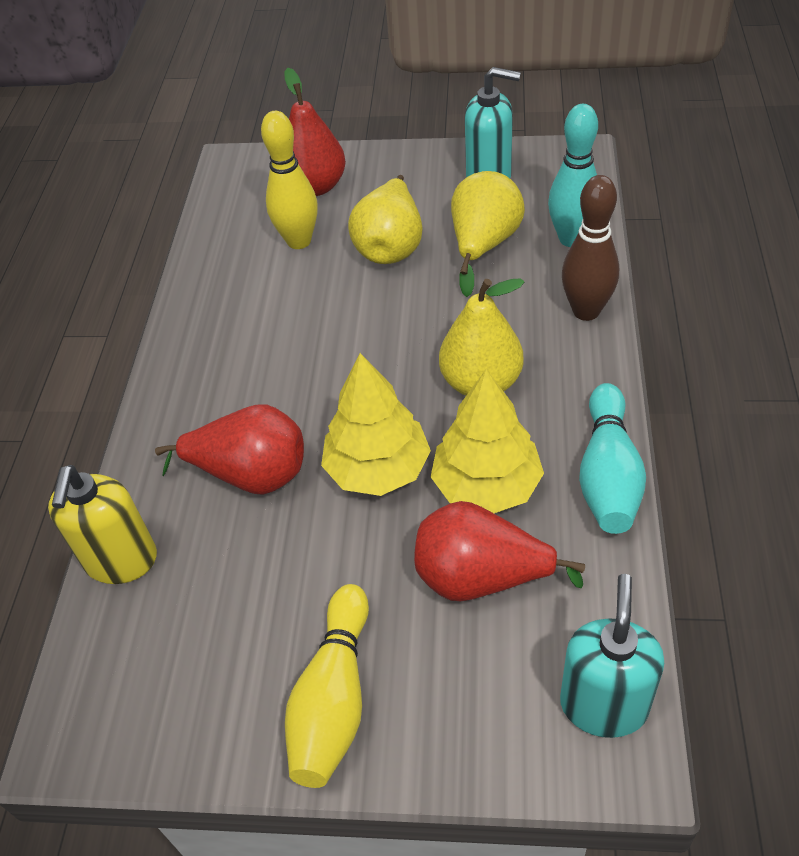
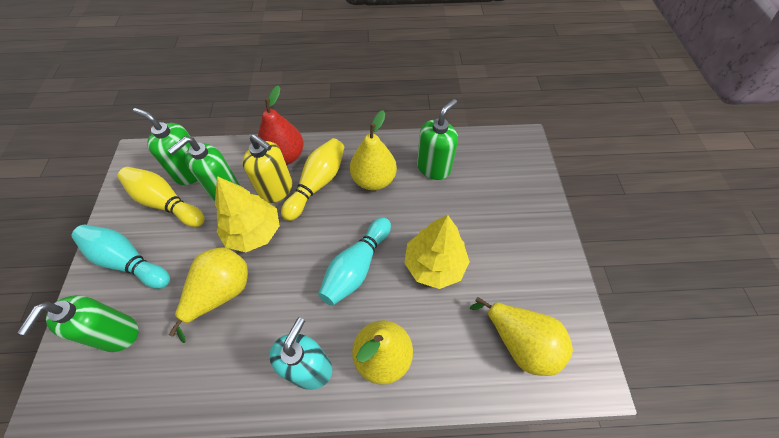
brown bowling pin: [562,175,619,321] = 1 -> none = 0
green soap dispenser: none = 0 -> [17,295,139,352] [133,108,198,185] [168,136,240,201] [417,99,458,180] = 4
red pear: [155,404,304,495] [285,68,346,196] [414,501,585,601] = 3 -> [258,85,304,165] = 1
turquoise soap dispenser: [465,67,521,178] [560,574,664,738] = 2 -> [269,317,332,390] = 1
yellow pear: [348,175,423,264] [439,278,524,396] [451,171,525,297] = 3 -> [169,247,248,343] [350,110,397,190] [352,320,413,385] [470,297,573,376] = 4

